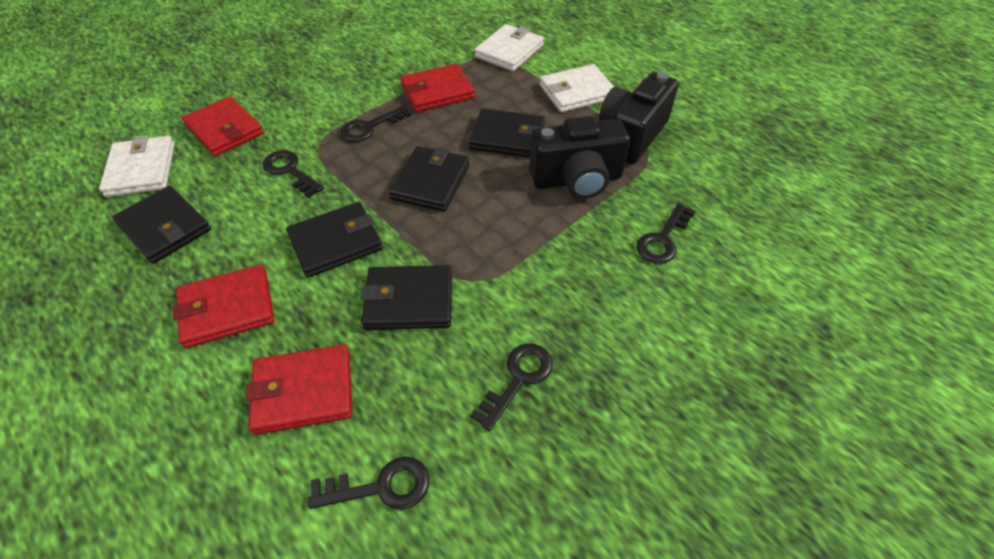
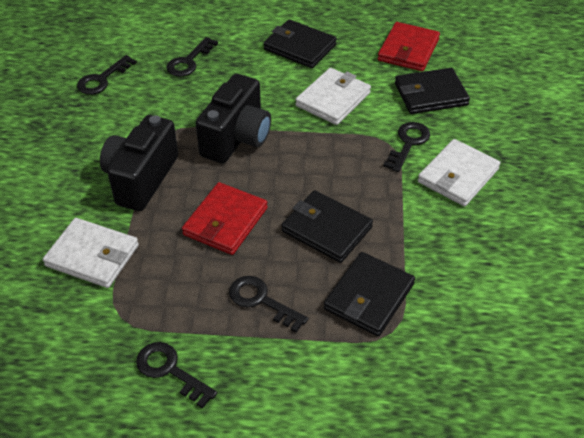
black wallet: [112,186,211,264] [286,202,383,278] [361,265,452,330] [389,146,470,212] [469,108,545,158] = 5 -> [264,19,337,68] [282,190,373,263] [324,252,415,336] [395,68,470,114] = 4
red wallet: [173,264,275,348] [182,96,264,157] [246,344,352,435] [400,64,475,112] = 4 -> [182,182,268,255] [378,22,440,71] = 2

